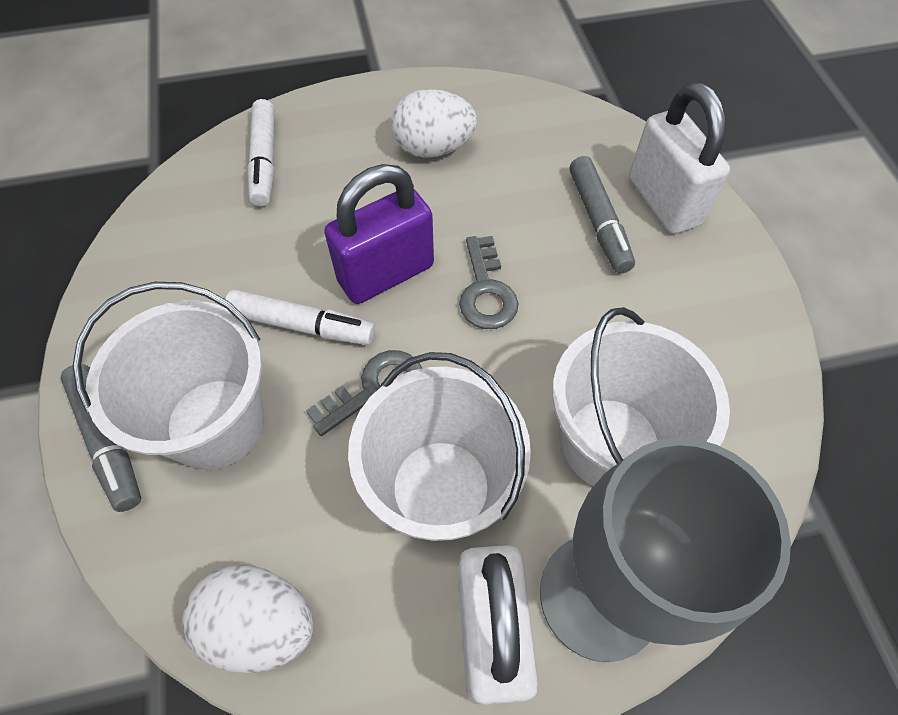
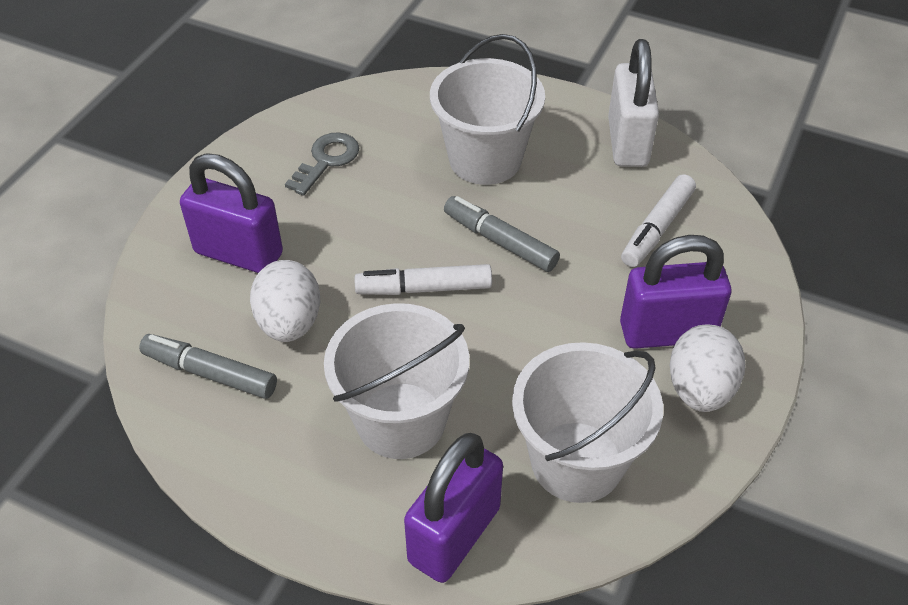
grey goblet: [540,438,791,662] = 1 -> none = 0
grey key: [306,350,422,436] [459,236,518,329] = 2 -> [285,132,359,196] = 1
purple padlock: [324,164,434,304] = 1 -> [180,153,283,273] [404,433,503,583] [620,235,731,349] = 3
white padlock: [458,545,538,705] [629,82,730,234] = 2 -> [608,39,659,167] = 1

